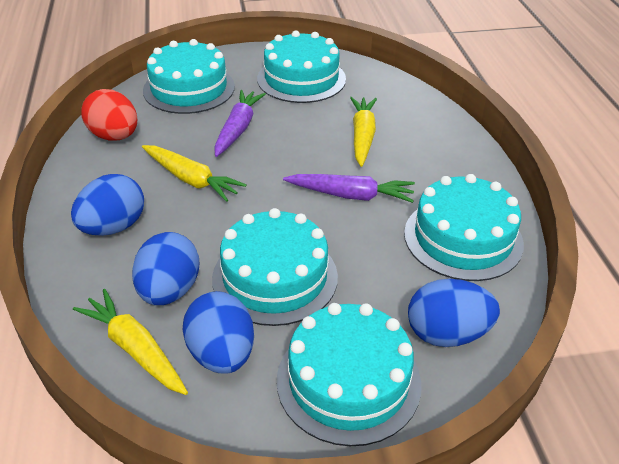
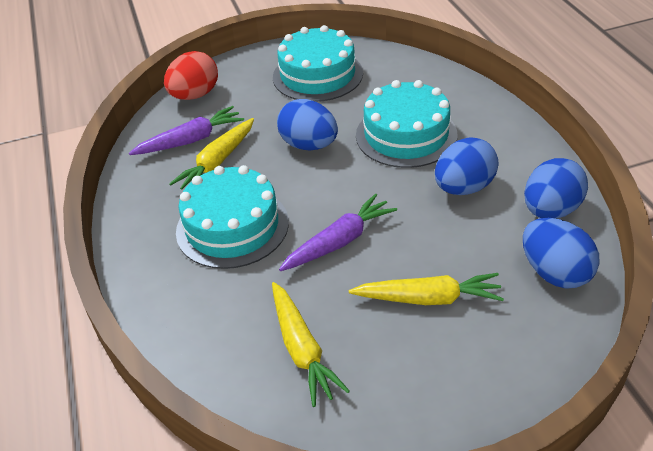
turquoise cake: [143,39,235,114] [212,208,338,326] [257,30,346,103] [277,303,421,446] [404,174,524,281] = 5 -> [176,165,289,269] [273,25,363,102] [356,80,457,168] = 3

